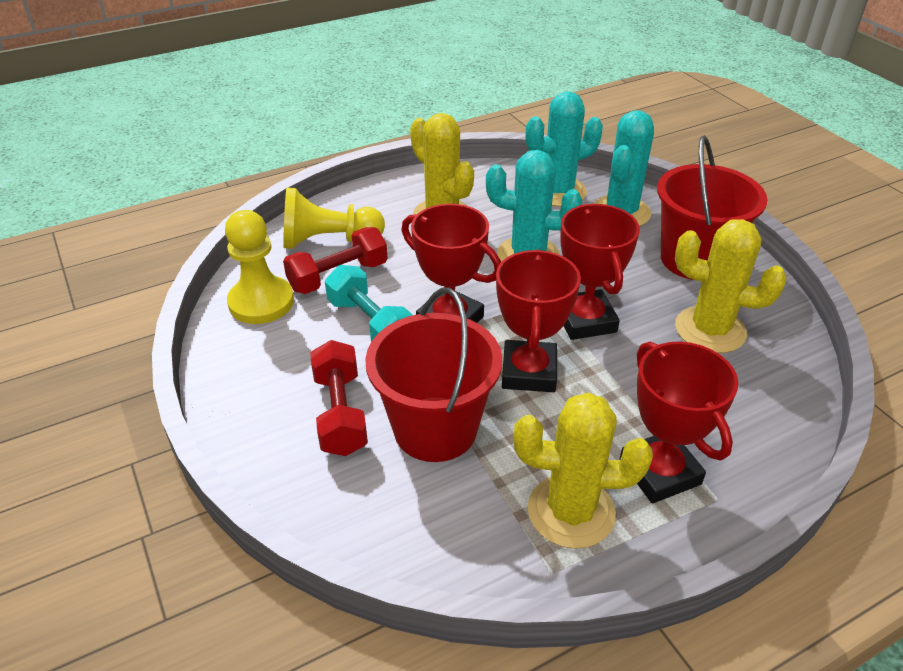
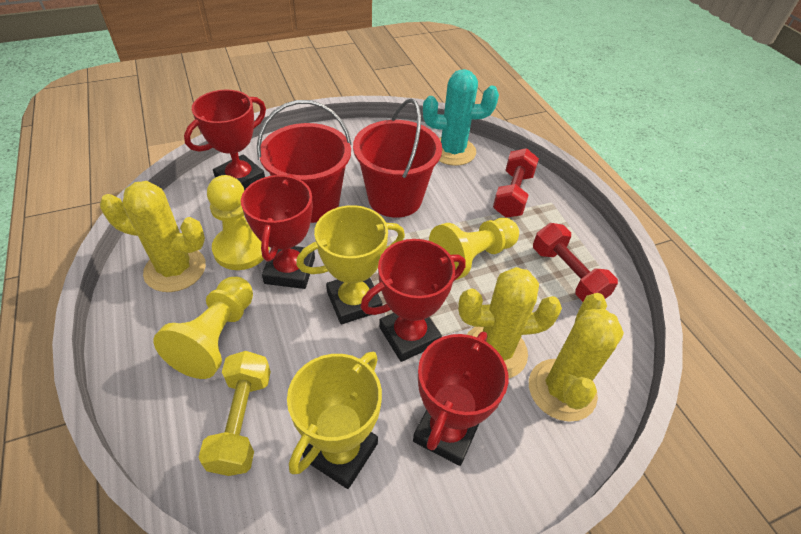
turquoise cactus: [486,150,582,262] [525,92,603,207] [593,110,654,227] = 3 -> [423,69,499,166] = 1
turquoise dumbbell: [325,265,413,342] = 1 -> none = 0
yellow dumbbell: none = 0 -> [199,351,271,476] = 1
yellow pawn: [225,210,294,324] [283,187,385,249] = 2 -> [153,277,253,379] [207,175,269,270] [429,218,519,280] = 3
yellow trophy: none = 0 -> [287,352,382,489] [296,205,405,324] = 2

